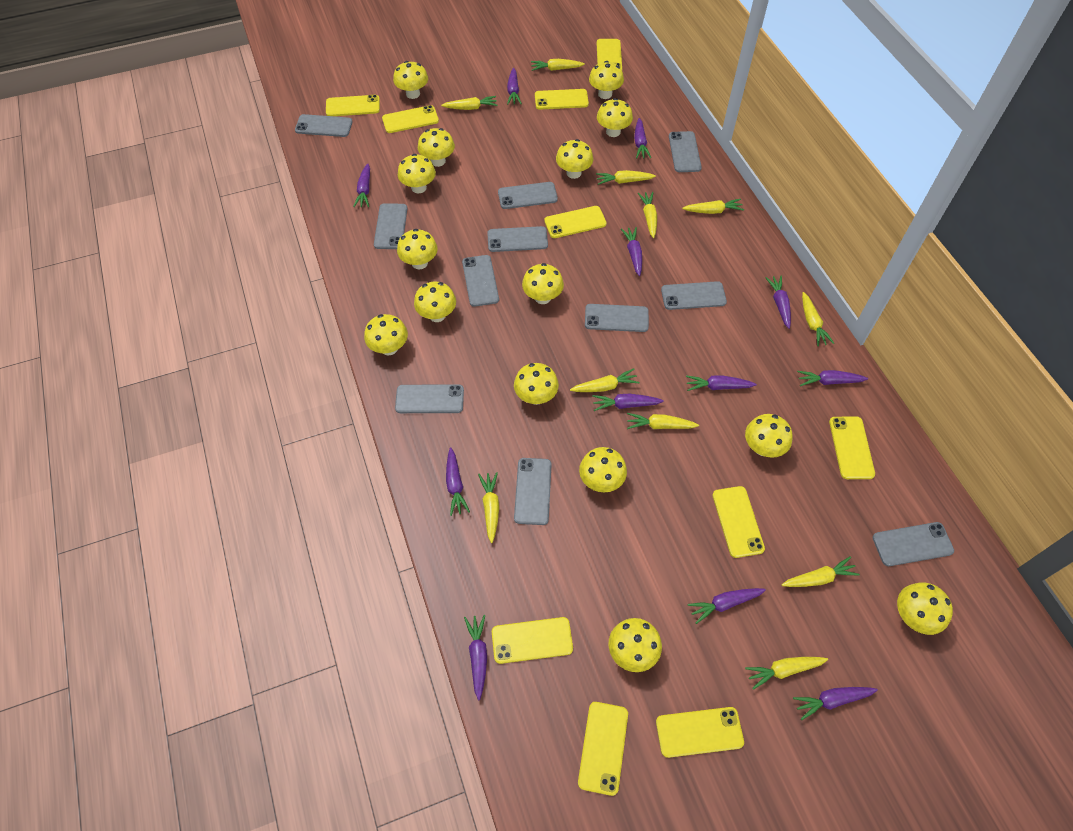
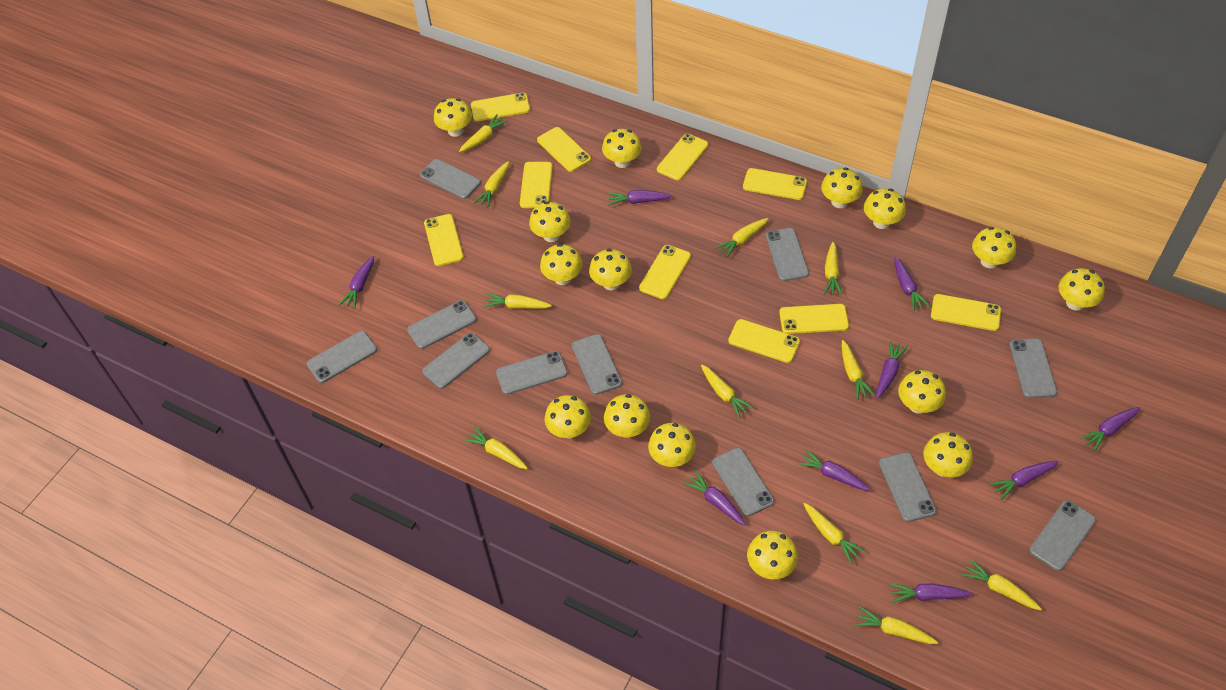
purple carrot: [353,164,370,207] [446,447,470,516] [464,615,487,700] [507,68,522,105] [592,394,664,411] [621,227,642,276] [634,118,651,159] [686,375,757,391] [688,588,766,624] [765,276,791,329] [793,687,878,720] [797,370,868,386] = 12 -> [339,256,374,309] [607,190,672,205] [683,470,746,525] [797,449,870,491] [876,341,908,399] [889,583,973,603] [894,257,930,311] [989,461,1059,500] [1080,407,1140,452] = 9

